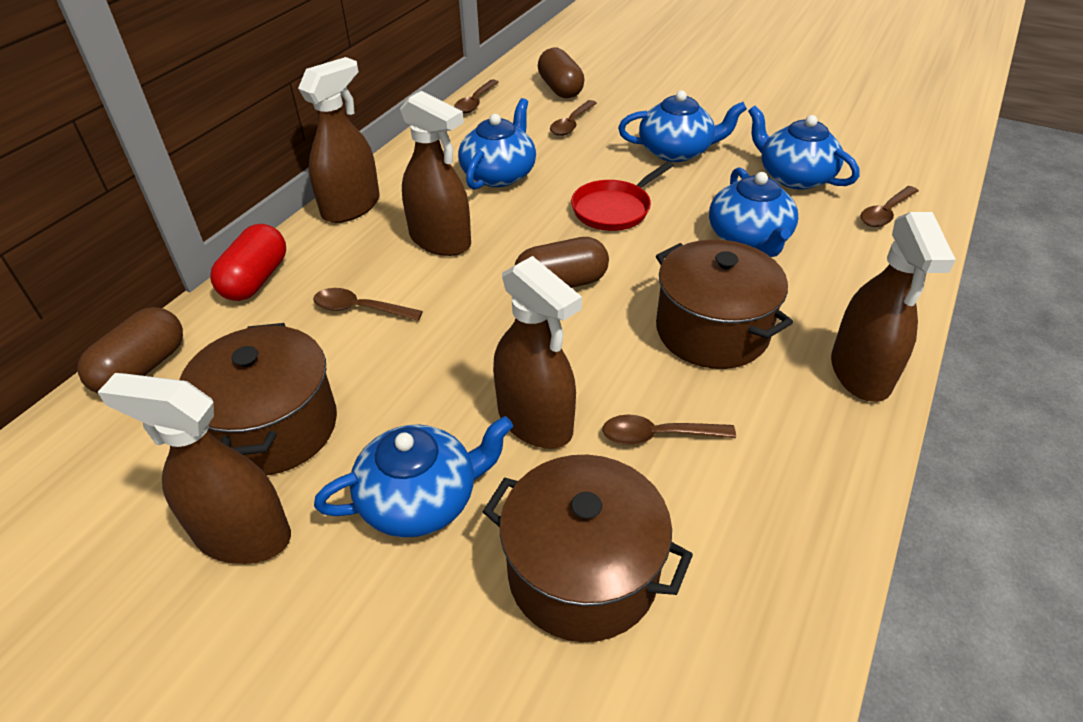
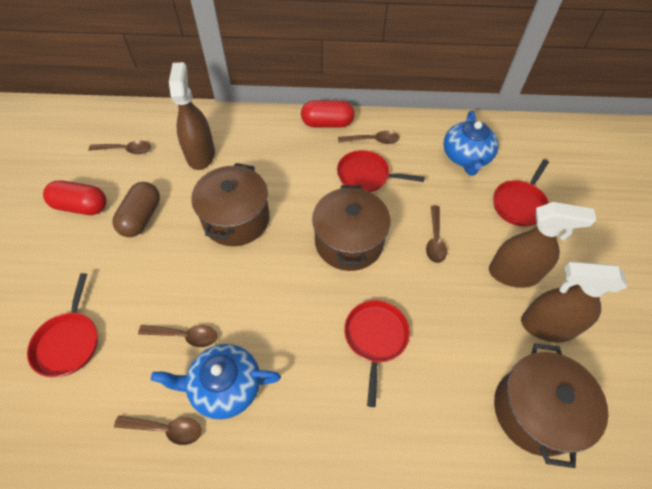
blue teapot: [314,416,513,538] [458,98,536,190] [618,90,747,162] [709,167,798,257] [748,106,859,190] = 5 -> [151,344,281,419] [443,110,499,176] = 2
brown capsule: [78,307,183,393] [515,237,609,288] [538,48,584,98] = 3 -> [113,182,160,237] = 1
brown spray bottle: [98,373,291,564] [298,57,380,223] [400,91,471,256] [493,256,582,449] [831,212,956,402] = 5 -> [169,62,215,170] [489,202,596,288] [521,261,627,342] = 3
red capsule: [210,224,286,301] = 1 -> [43,180,107,215] [301,100,355,128] = 2
red pan: [571,161,674,231] = 1 -> [27,273,98,377] [337,150,425,192] [344,300,410,407] [493,159,549,226] = 4

